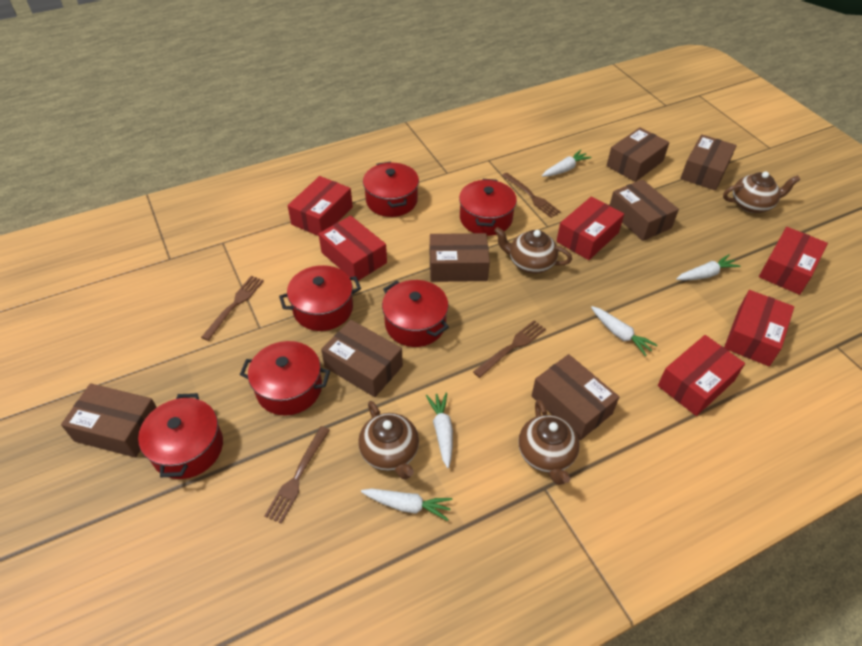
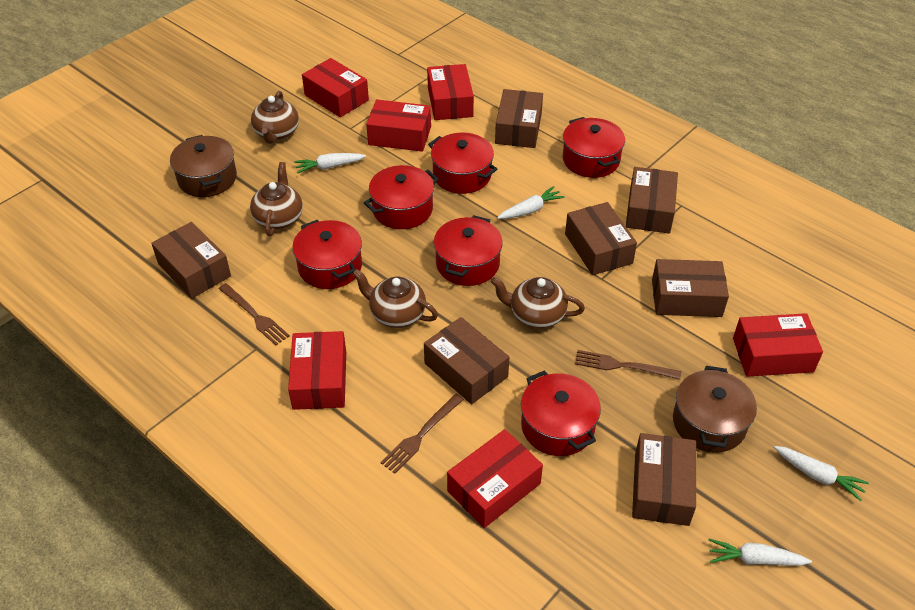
brown fork: [201,276,264,341] [264,426,330,524] [473,320,546,378] [502,173,561,218] = 4 -> [218,283,290,345] [380,393,464,474] [575,350,681,380] = 3
brown pot: none = 0 -> [170,135,237,197] [673,366,757,453] = 2
white carrot: [361,488,452,521] [426,392,453,468] [542,150,592,177] [591,306,658,356] [676,255,741,281] = 5 -> [294,153,366,174] [497,186,565,219] [709,539,812,566] [774,446,869,501] = 4

